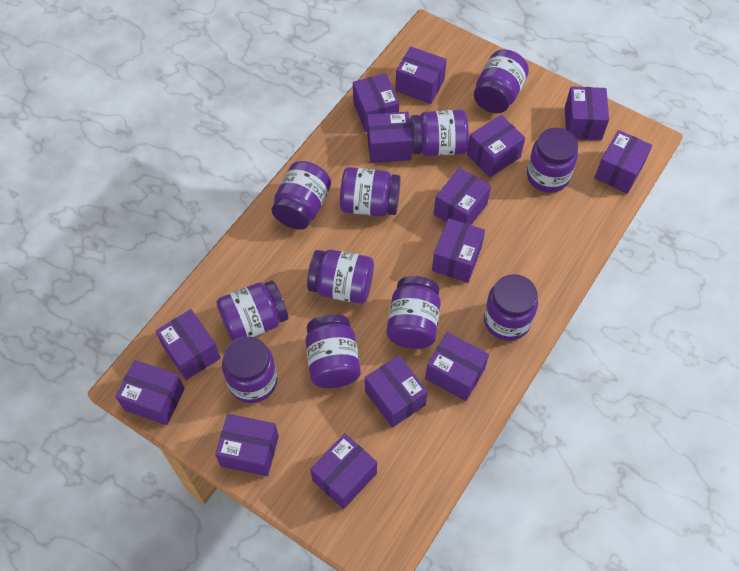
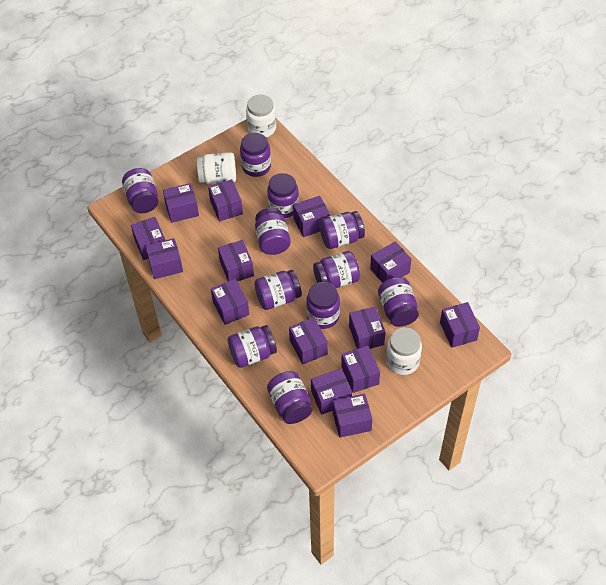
white jar: none = 0 -> [197,152,236,184] [246,94,276,137] [386,327,422,375] = 3

